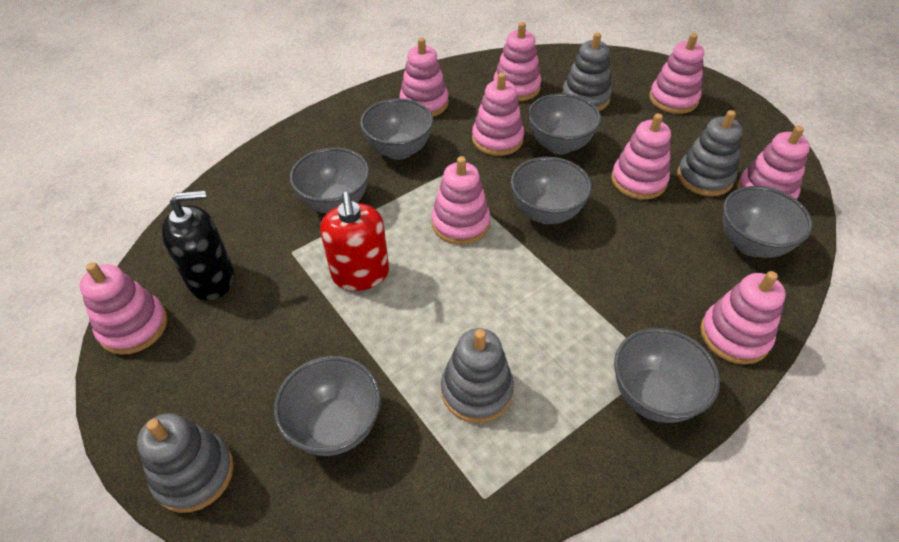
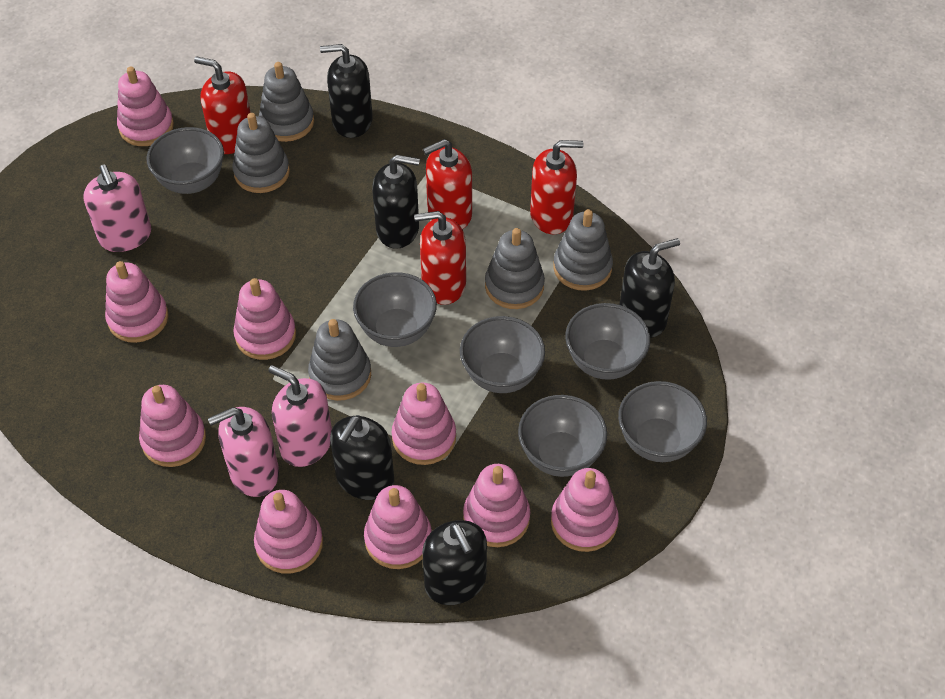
black soap dispenser: [161,190,234,300] = 1 -> [320,44,373,138] [330,415,394,500] [372,155,420,249] [422,520,487,605] [619,238,680,338] = 5
grey bowl: [274,356,381,456] [290,148,370,213] [360,98,433,160] [511,157,592,224] [528,93,601,154] [614,328,720,423] [723,186,813,258] = 7 -> [147,127,224,194] [353,272,437,347] [460,316,545,393] [518,395,607,477] [565,303,650,380] [618,381,707,462] = 6
grey stacking toy: [137,413,234,513] [441,328,514,423] [562,32,612,111] [677,110,743,196] = 4 -> [232,113,290,193] [259,62,314,142] [308,319,371,401] [485,228,545,309] [553,209,613,291] = 5
pink soap dispenser: none = 0 -> [83,164,151,252] [208,407,279,497] [268,365,332,467] = 3
red soap dispenser: [320,192,389,291] = 1 -> [194,56,251,154] [414,211,466,305] [423,139,472,229] [530,140,583,234] = 4

